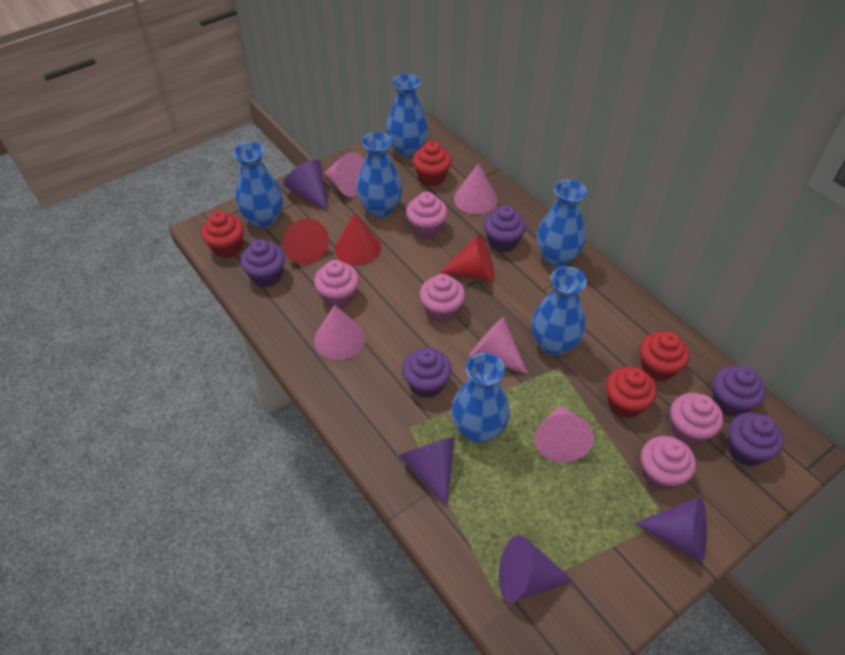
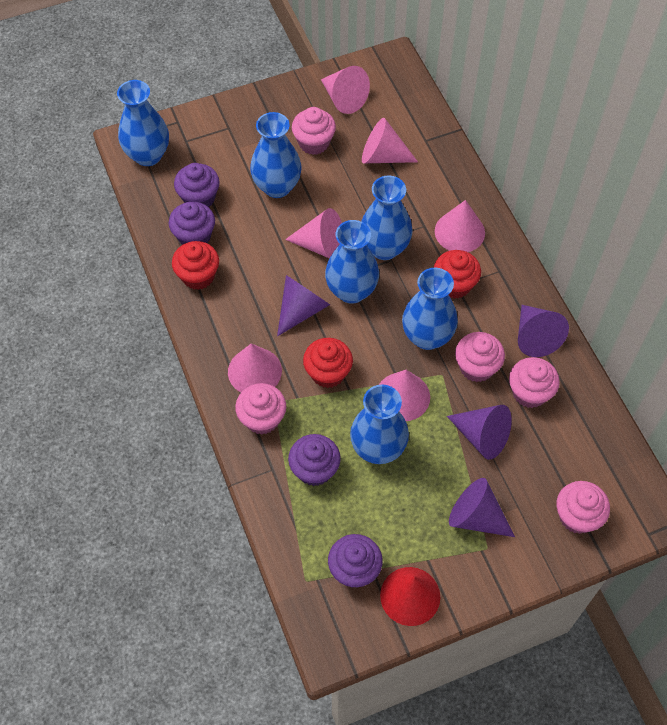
pink cone: [314,305,365,360] [324,152,365,197] [454,163,498,214] [469,317,528,374] [535,406,594,463] = 5 -> [228,344,282,392] [285,208,342,258] [321,66,370,114] [362,118,418,163] [379,370,430,421] [435,200,485,252] = 6
purple cupcake: [241,239,285,287] [402,348,452,398] [484,205,526,252] [712,366,765,417] [728,412,784,466] = 5 -> [169,202,215,245] [174,163,220,207] [288,434,341,486] [328,534,383,588] = 4
red cone: [283,219,329,265] [335,213,381,266] [439,235,494,281] = 3 -> [380,567,440,626] = 1
red cupcake: [201,211,244,258] [413,141,452,186] [606,367,657,418] [640,331,689,381] = 4 -> [172,241,219,290] [303,338,353,388] [434,250,481,299] = 3

